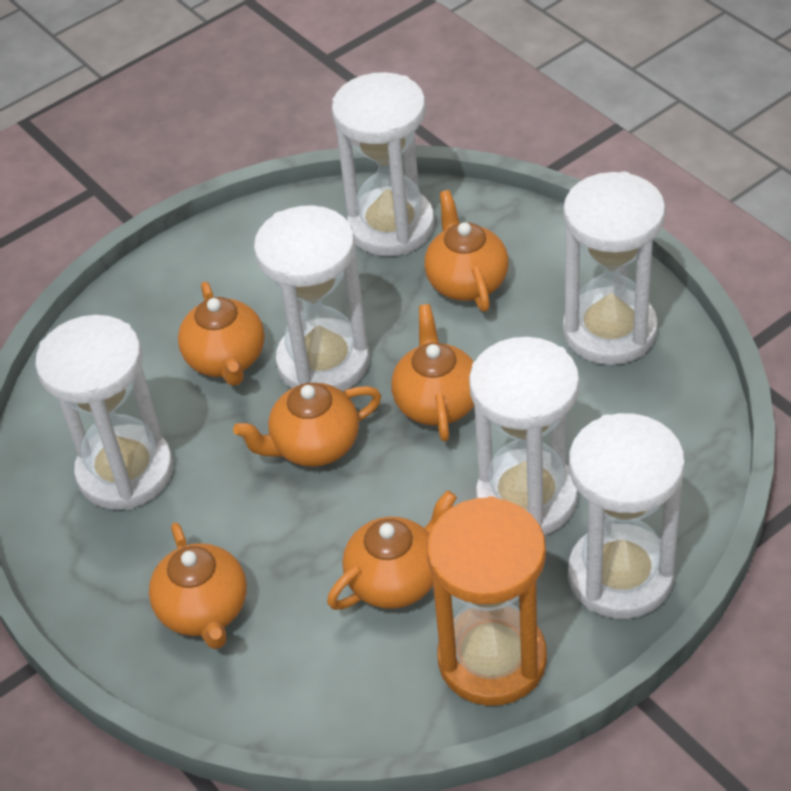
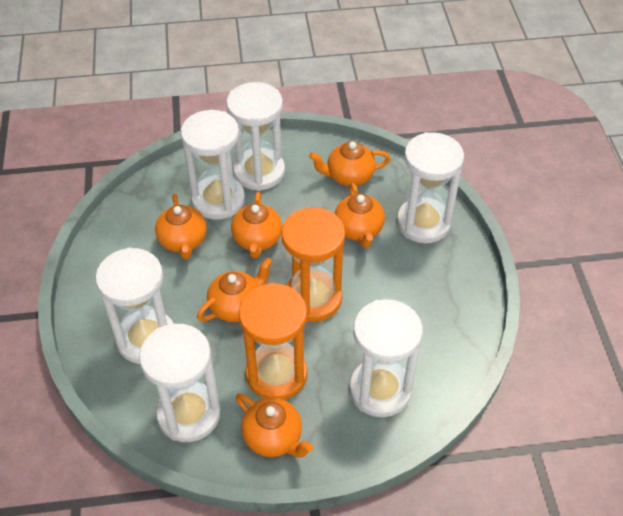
orange hourglass: [427,496,547,706] = 1 -> [238,283,308,400] [281,207,345,322] = 2

